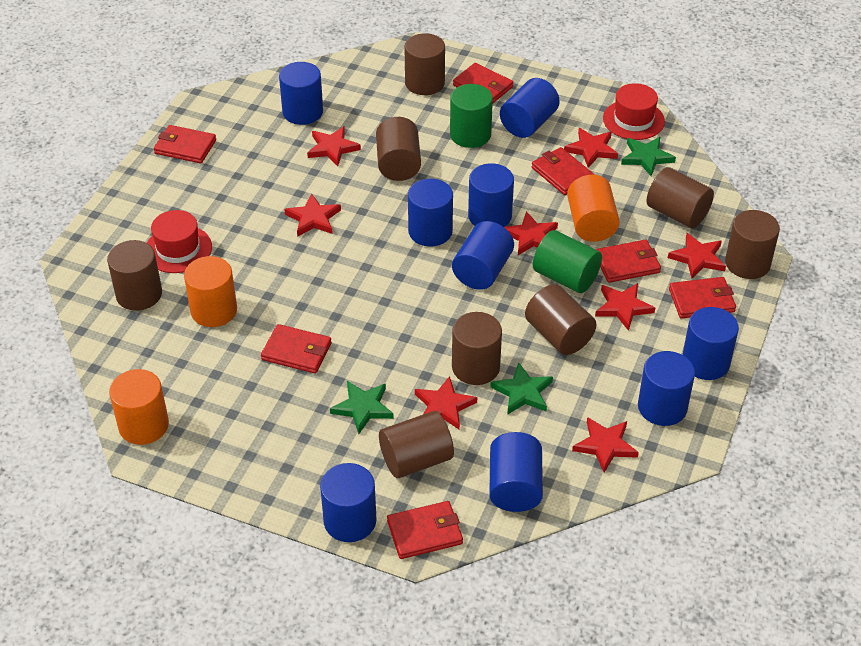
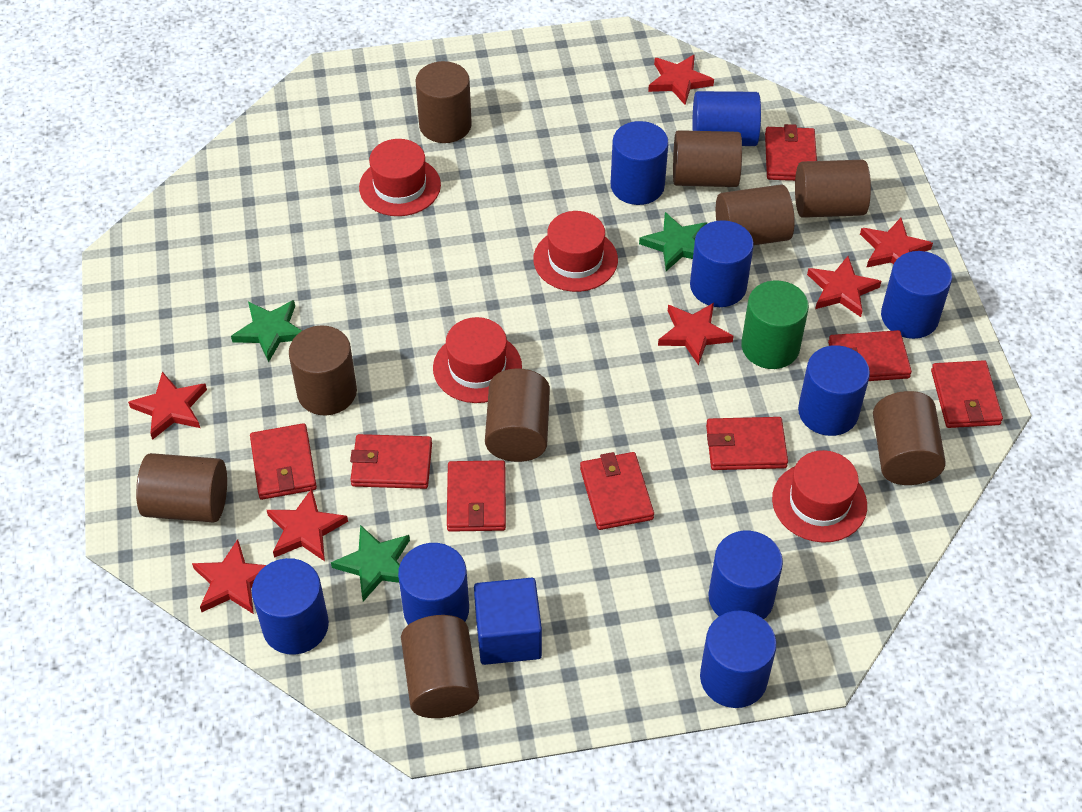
blue cube: none = 0 -> [474,578,542,665] = 1
brown cylinder: [107,240,162,311] [376,117,421,181] [379,411,454,478] [404,33,445,95] [452,312,502,385] [525,284,596,355] [647,167,714,228] [725,210,780,279] = 8 -> [136,453,227,523] [289,325,357,415] [401,615,479,718] [416,61,472,143] [485,368,550,462] [673,130,742,187] [716,184,795,245] [795,160,871,218] [873,391,946,485] = 9
green cylinder: [450,84,493,148] [533,230,602,293] = 2 -> [741,280,809,369] = 1
orange cylinder: [109,369,169,445] [184,256,237,327] [567,175,620,242] = 3 -> none = 0
red hat: [147,210,212,273] [603,83,665,140] = 2 -> [359,139,441,216] [433,317,522,403] [533,211,618,292] [772,450,867,543] = 4
red star: [284,193,341,237] [307,126,361,166] [415,376,477,430] [504,211,558,255] [564,128,618,168] [572,417,639,473] [595,283,655,331] [668,233,726,279] = 8 -> [128,372,207,440] [192,539,266,614] [267,488,348,561] [648,54,714,105] [658,303,734,365] [807,256,881,317] [860,218,933,268] = 7
red wallet: [154,125,216,163] [261,324,332,374] [387,501,463,559] [453,63,513,103] [531,147,594,195] [596,240,661,283] [669,277,736,319] = 7 -> [250,423,317,500] [350,434,432,489] [447,460,506,532] [580,452,654,530] [706,417,788,470] [765,124,817,181] [828,330,912,381] [931,360,1003,428] = 8

